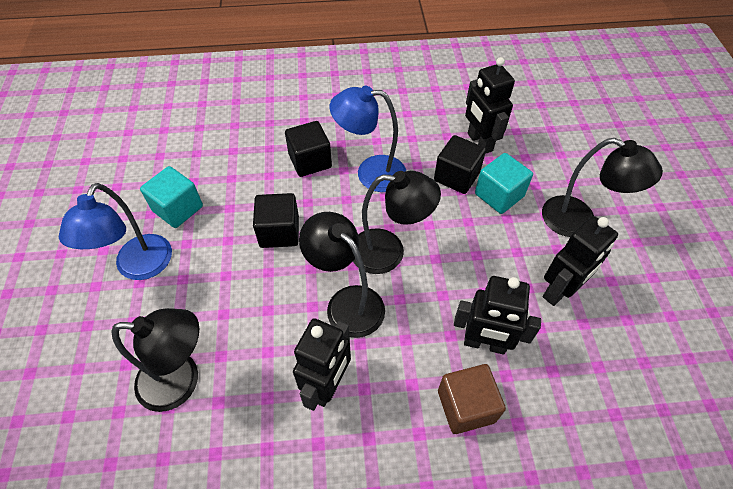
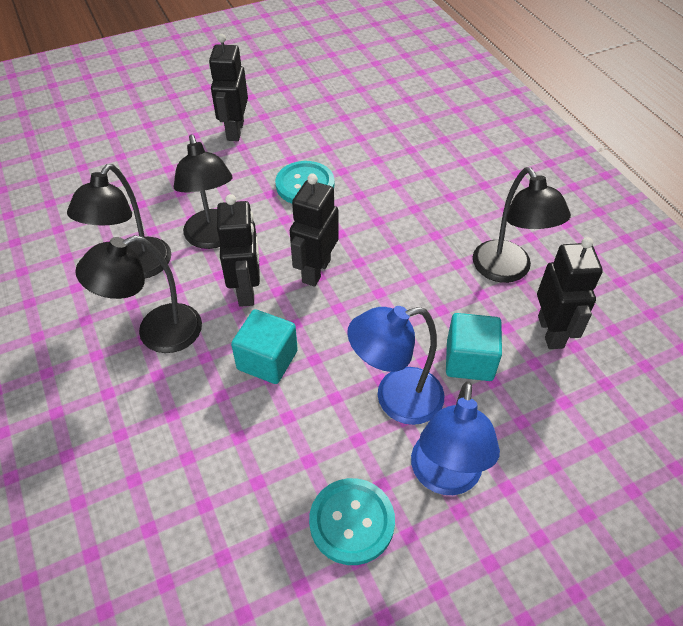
black cube: [253,193,299,248] [285,121,332,177] [434,135,486,194] = 3 -> none = 0
brown cube: [438,364,506,434] = 1 -> none = 0
turquoise button: none = 0 -> [275,161,335,203] [309,478,395,565] = 2

